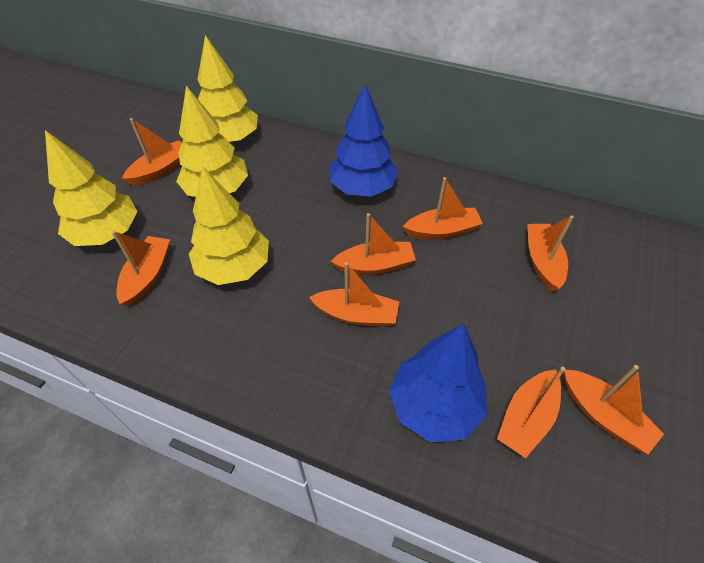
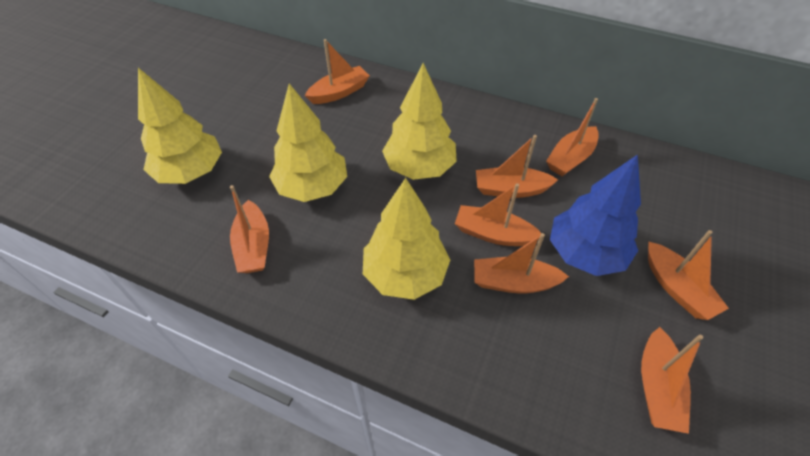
blue tree: [329,84,398,197] [389,323,487,442] = 2 -> [550,154,641,276] = 1

